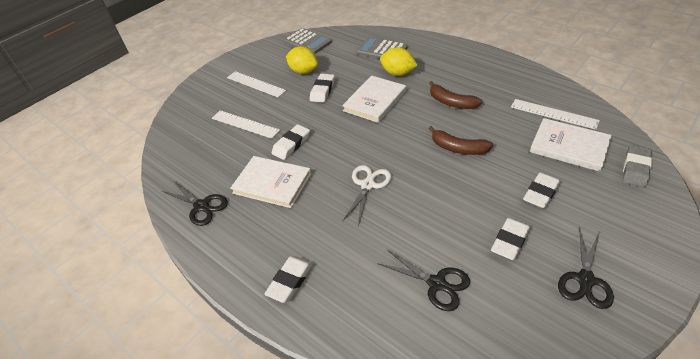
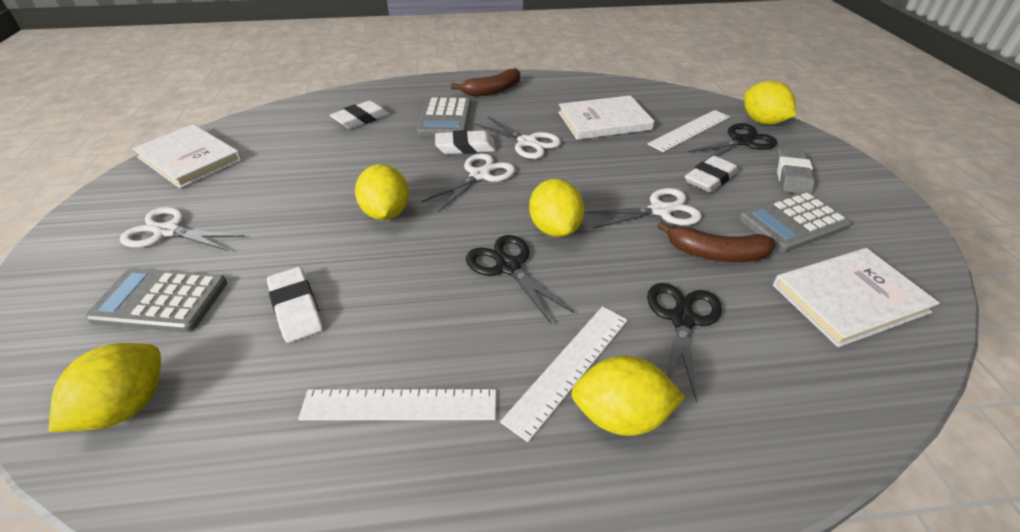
grey calculator: [284,28,332,54] [356,37,408,59] = 2 -> [85,268,227,332] [417,97,471,136] [739,191,852,252] = 3
white eraser: [265,256,313,303] [272,124,310,160] [310,74,335,103] [491,218,530,260] [523,173,560,209] = 5 -> [267,267,323,343] [330,100,390,129] [435,130,496,154] [685,156,738,193] = 4
white scissors: [342,165,392,226] = 1 -> [120,207,245,251] [421,153,515,212] [474,116,561,159] [584,188,702,229] = 4
yellow lemon: [286,46,318,74] [380,47,418,76] = 2 -> [49,343,161,432] [355,164,409,220] [529,179,585,237] [571,355,685,436] [744,81,796,125] = 5

